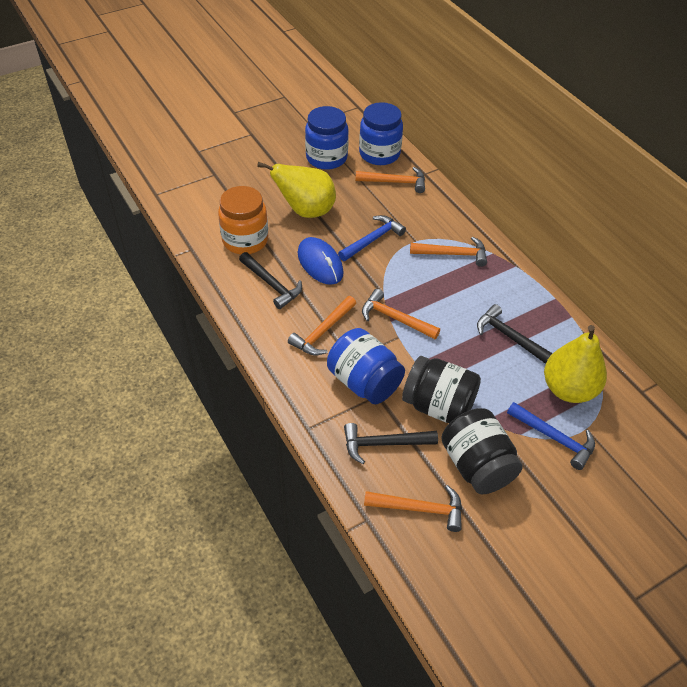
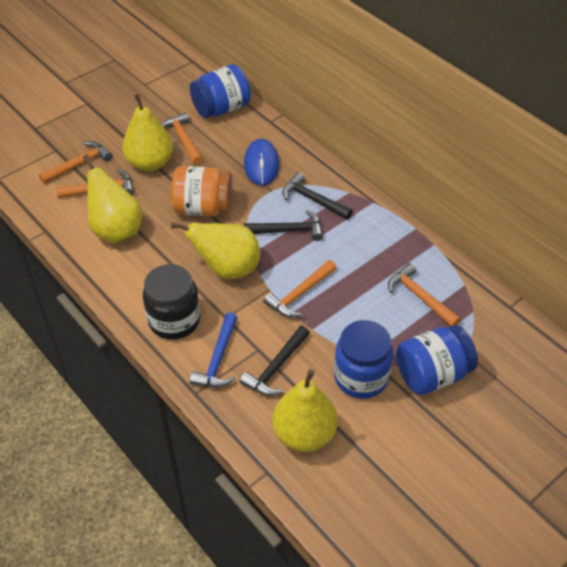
black jar: [402,356,481,423] [441,408,523,494] = 2 -> [143,264,200,340] = 1
blue hammer: [338,215,406,261] [507,402,595,470] = 2 -> [190,313,237,387] = 1
yellow pear: [257,162,336,218] [544,325,607,403] = 2 -> [83,155,142,243] [122,94,173,171] [171,222,260,279] [272,369,338,452] = 4

